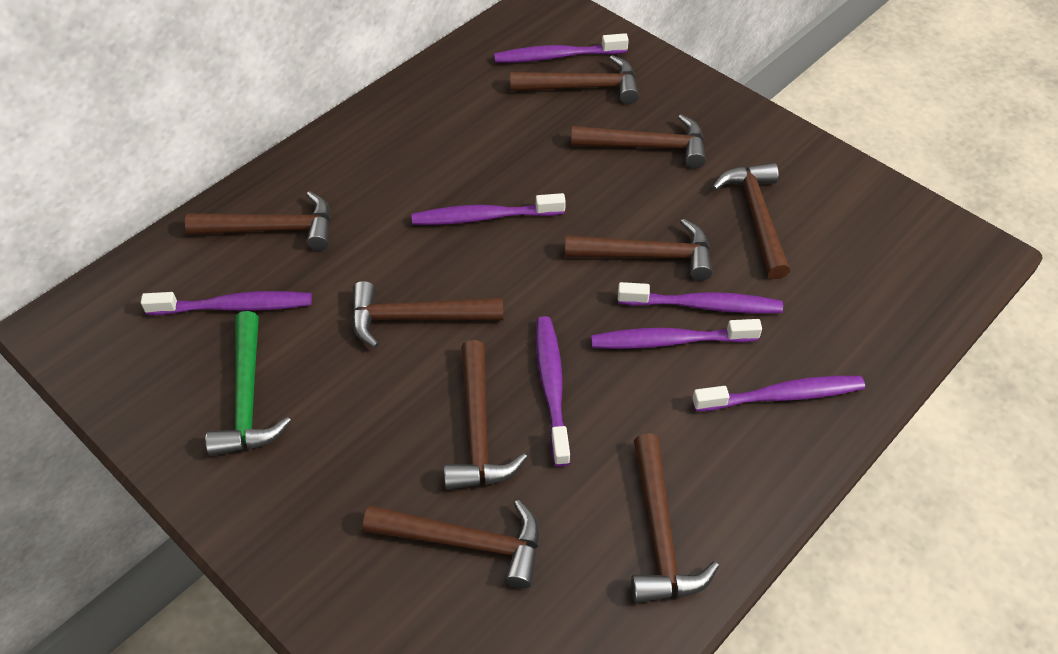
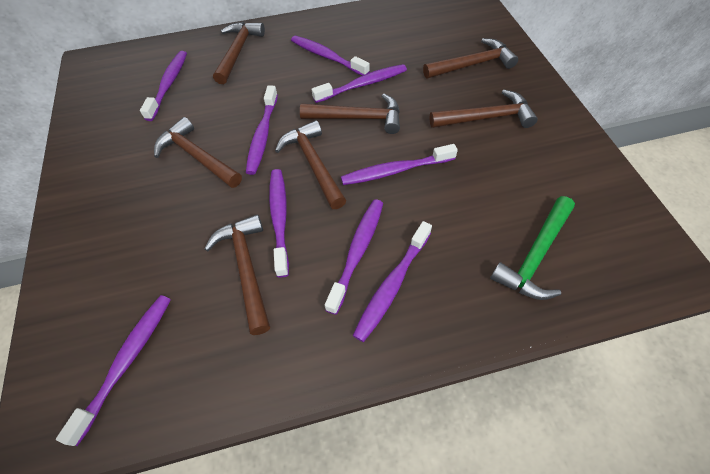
brown hammer: [185,191,331,250] [351,281,503,348] [363,500,539,588] [444,340,528,490] [510,55,639,104] [565,218,713,281] [571,114,706,168] [631,433,719,603] [712,163,790,279] = 9 -> [154,117,242,188] [204,214,270,335] [213,22,265,84] [275,120,346,209] [300,93,400,134] [423,38,518,78] [430,89,538,128] = 7
purple toothbrush: [141,291,312,315] [411,193,566,225] [494,33,629,63] [536,316,570,467] [591,319,762,349] [618,282,783,314] [692,376,865,412] = 7 -> [56,295,171,446] [140,51,187,121] [246,85,278,175] [269,169,289,278] [291,35,370,76] [312,64,407,103] [325,199,383,315] [341,144,458,185] [353,221,432,342] = 9

